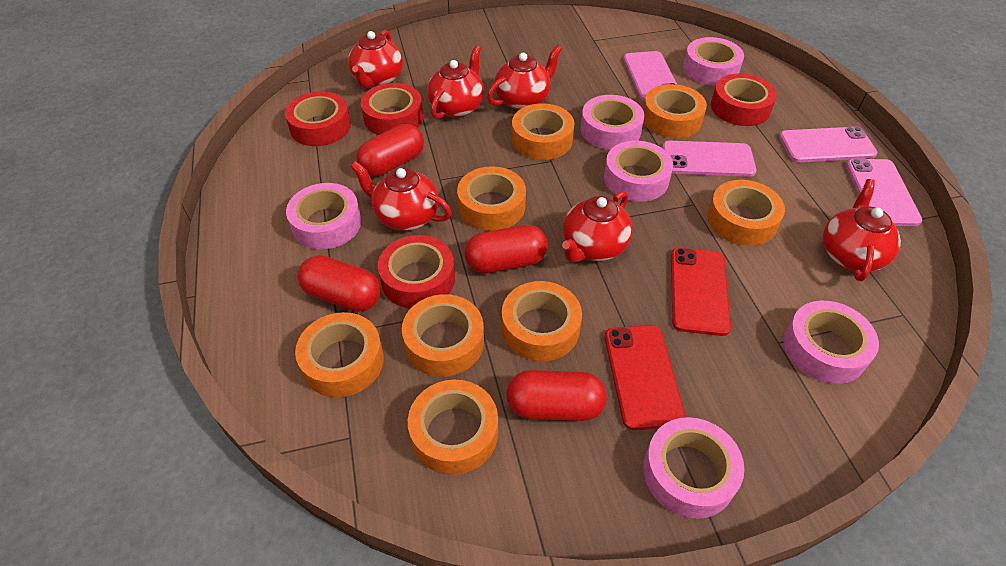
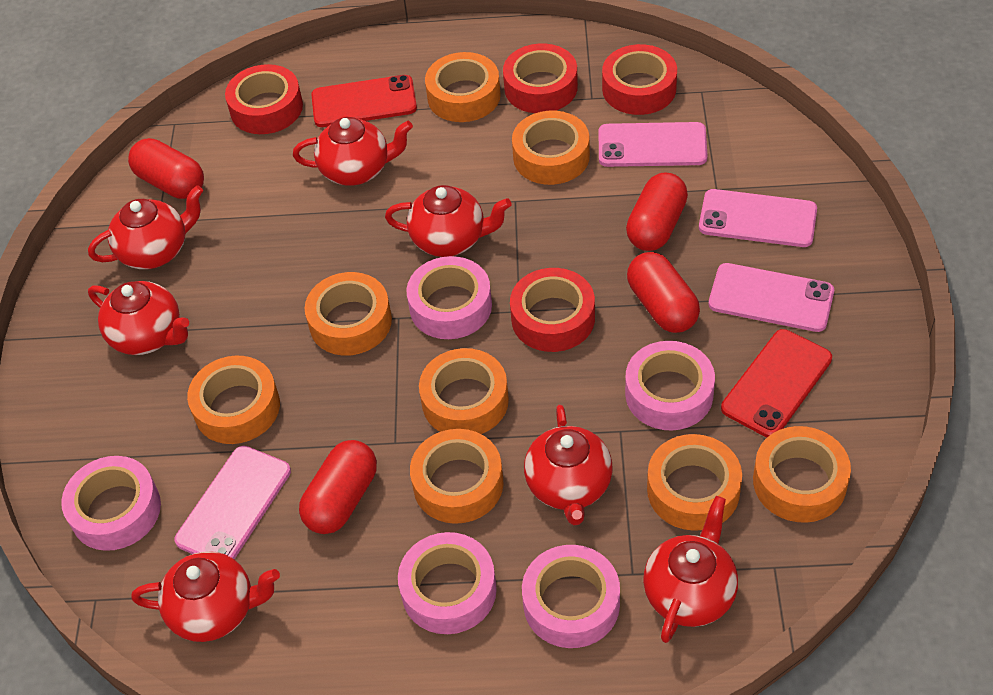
pink tape: [286,183,361,249] [580,95,644,150] [604,141,673,202] [643,417,744,519] [683,37,744,86] [784,301,879,384] = 6 -> [61,456,161,551] [398,532,497,634] [407,256,492,339] [522,545,620,648] [625,341,715,430] = 5
red teapot: [348,30,403,88] [350,161,452,231] [427,46,484,119] [487,45,562,110] [562,191,633,262] [823,179,901,281] = 6 -> [88,185,203,269] [88,281,189,355] [132,551,280,642] [293,117,413,186] [385,185,512,257] [524,405,613,525] [643,496,738,643] = 7

